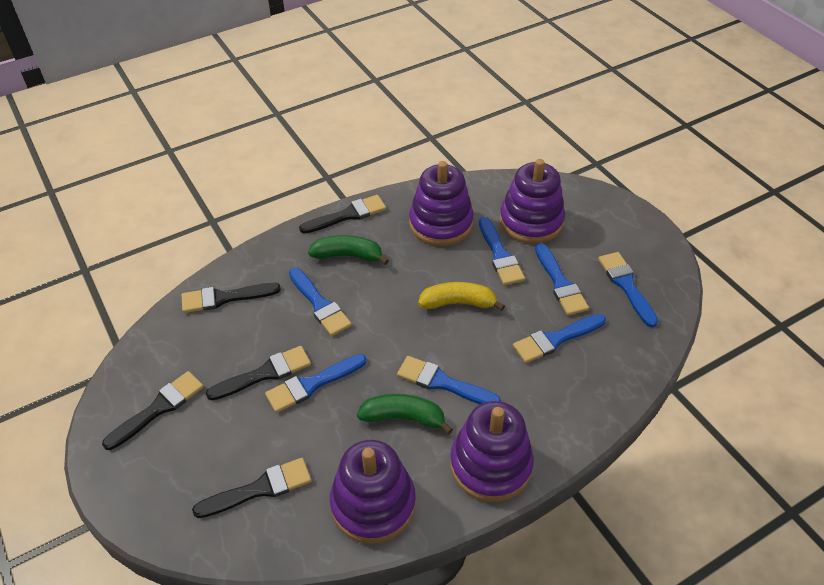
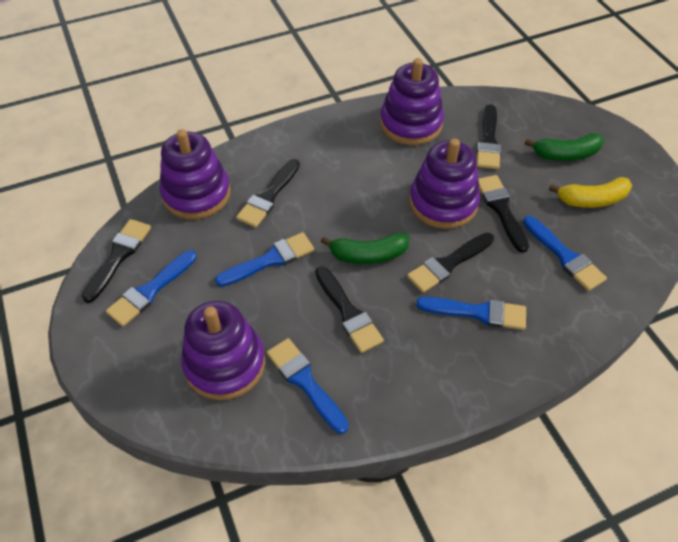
black brush: [102,371,204,450] [182,283,281,313] [192,458,311,518] [206,346,311,401] [299,195,386,233] = 5 -> [82,219,151,303] [236,159,300,228] [315,266,384,353] [407,233,494,293] [477,104,501,169] [478,175,529,253] = 6
blue brush: [265,354,367,413] [289,268,352,336] [397,356,501,404] [479,217,525,285] [513,314,606,363] [535,243,589,315] [598,252,658,327] = 7 -> [106,250,197,326] [215,232,314,287] [267,338,349,434] [416,297,526,330] [523,216,607,291] = 5

